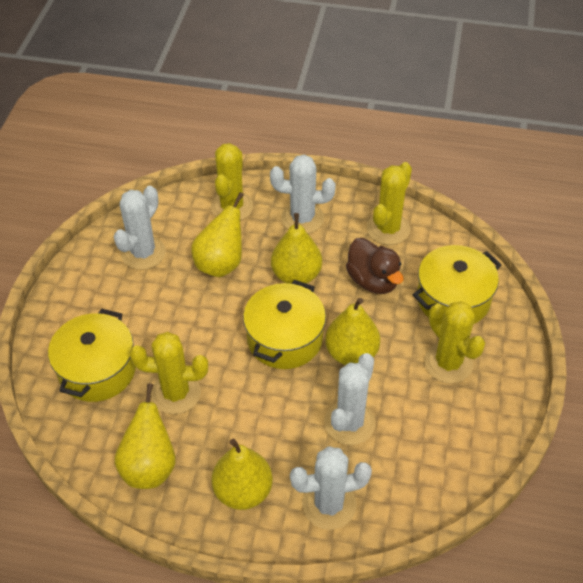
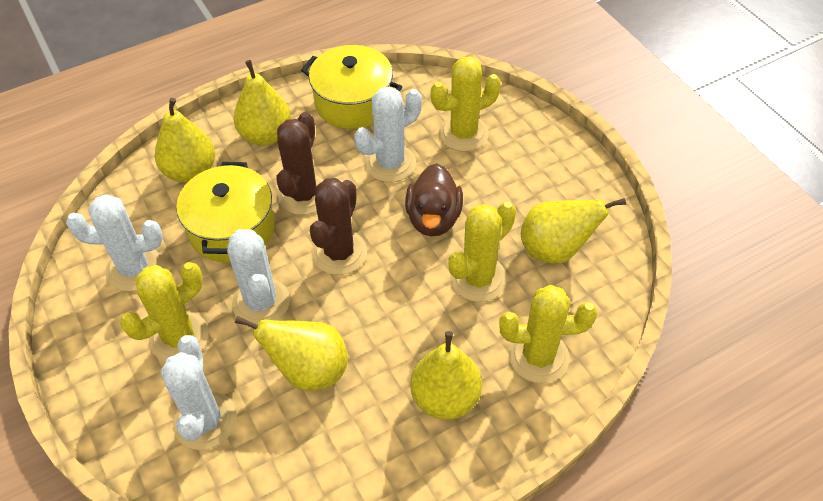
brown cactus: none = 0 -> [276,112,323,215] [310,178,367,275] = 2
yellow pot: [48,309,136,402] [243,280,326,369] [413,245,501,324] = 3 -> [176,162,275,263] [301,45,402,129] = 2

